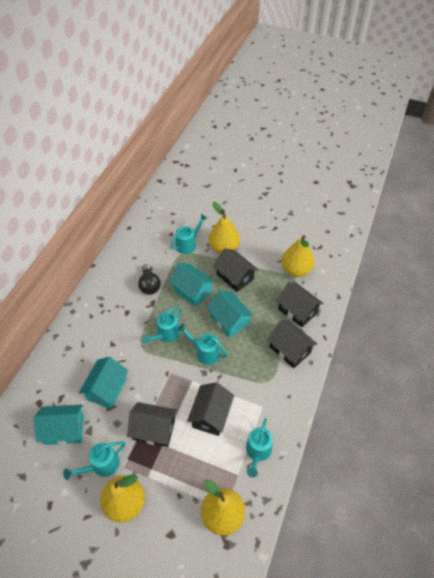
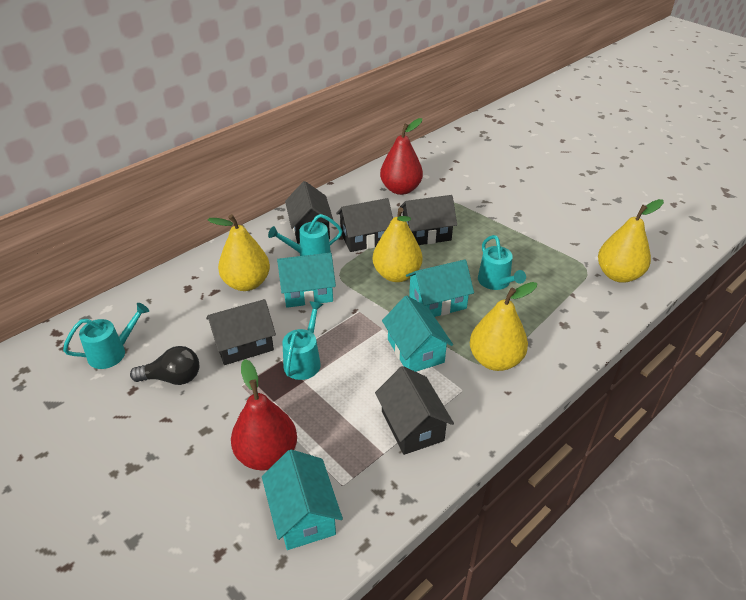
red pear: none = 0 -> [231,359,297,471] [380,118,423,195] = 2
turquoise watering can: [63,442,125,480] [142,307,182,344] [171,214,207,254] [177,323,228,365] [246,418,273,477] = 5 -> [63,303,149,369] [268,214,342,256] [283,301,323,380] [478,235,526,290] = 4

